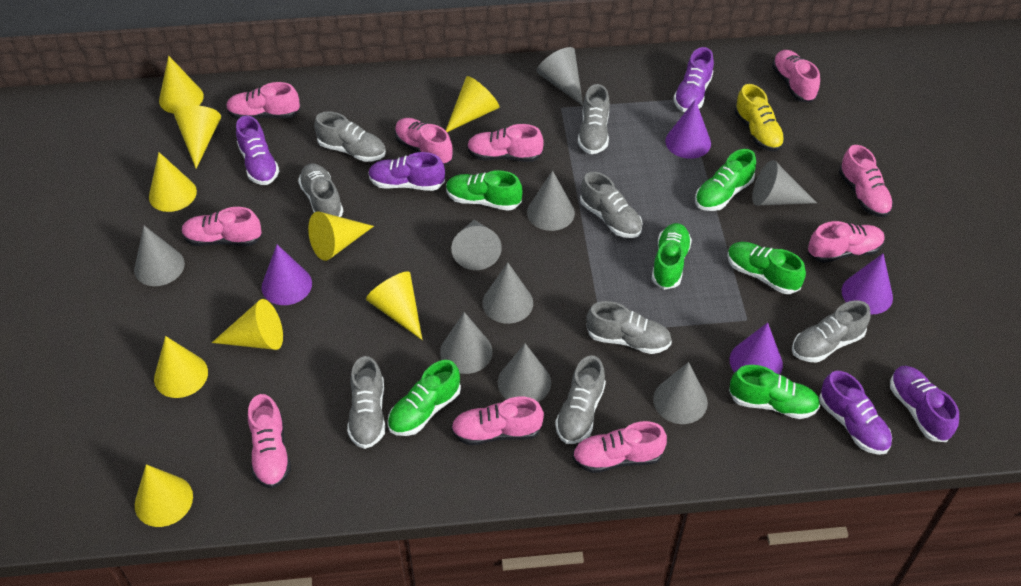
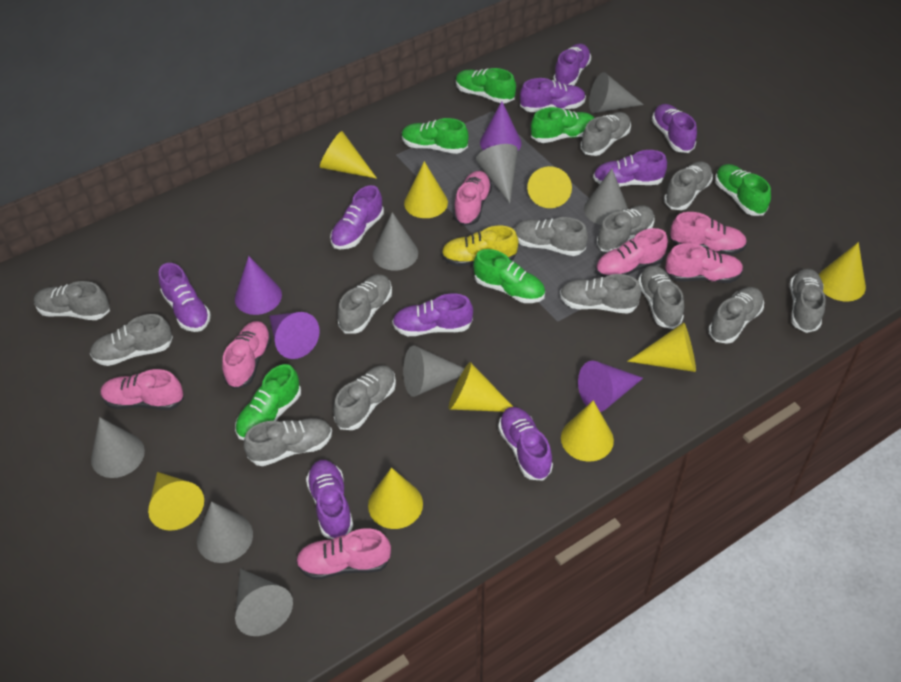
grey cone: [134,226,185,286] [440,312,493,374] [451,220,502,270] [482,262,533,324] [498,343,551,402] [527,171,575,231] [537,47,583,106] [653,362,708,424] [752,160,817,205] = 9 -> [91,417,145,478] [197,501,253,563] [235,568,293,636] [373,212,418,271] [403,345,465,397] [476,144,518,203] [584,169,628,225] [589,72,644,113] = 8
grey shoe: [298,163,343,217] [314,112,386,162] [347,356,385,449] [555,356,606,444] [578,84,610,154] [580,172,643,238] [586,301,672,354] [792,300,871,363] = 8 -> [34,281,110,320] [90,314,173,366] [244,418,332,466] [333,365,396,430] [338,274,392,333] [514,217,588,256] [560,274,641,314] [580,112,631,156] [597,205,655,252] [638,265,684,329] [664,161,713,210] [708,287,764,344] [790,269,826,333] = 13
pink shoe: [182,207,262,246] [226,82,300,120] [248,394,291,488] [395,118,453,165] [451,397,544,445] [467,124,544,162] [572,421,667,473] [772,50,820,103] [808,221,885,263] [839,145,893,217] = 10 -> [101,369,184,410] [222,321,272,389] [296,528,391,580] [453,171,492,226] [596,228,668,277] [665,243,743,283] [670,212,747,255] = 7
purple shoe: [236,116,279,185] [368,152,445,191] [673,47,714,112] [819,371,892,455] [890,366,959,442] = 5 -> [158,263,211,332] [306,460,353,539] [330,185,384,249] [392,293,473,336] [498,407,553,480] [520,78,586,112] [553,44,591,86] [593,150,667,187] [652,104,697,153] = 9

